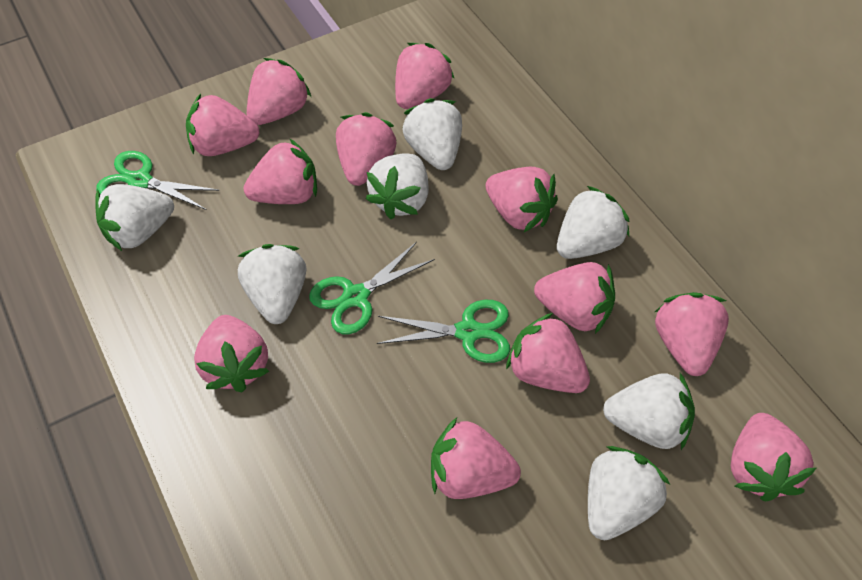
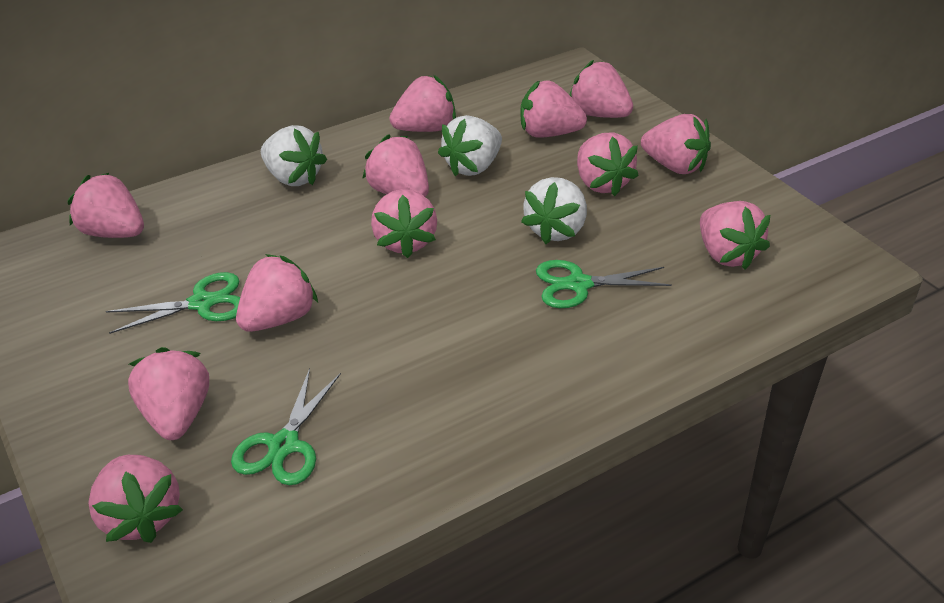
white strawberry: [95,184,174,251] [238,244,307,324] [365,153,429,219] [402,98,462,170] [557,186,629,259] [588,446,670,540] [603,373,695,450] = 7 -> [261,125,327,186] [438,115,502,177] [521,177,587,244] = 3

